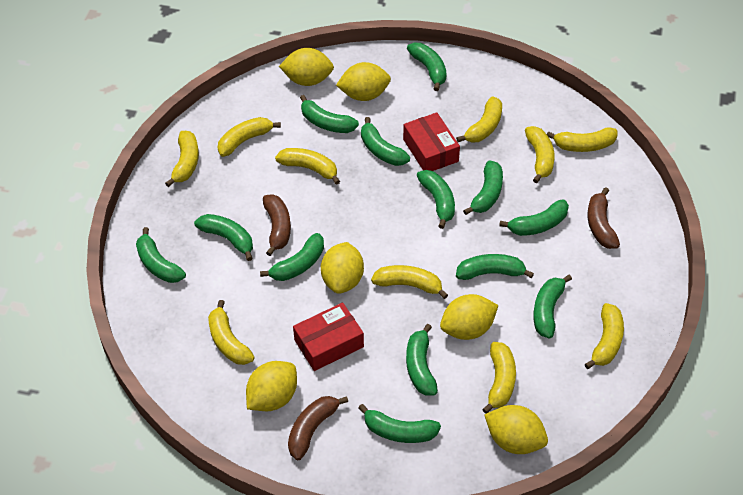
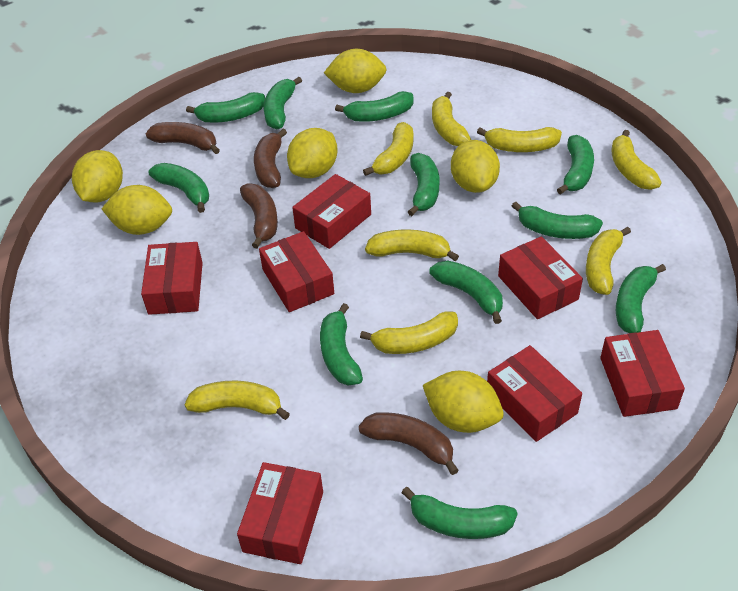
brown banana: [263,194,291,256] [288,396,348,460] [587,187,620,249] = 3 -> [145,122,220,154] [240,183,278,249] [254,129,287,188] [358,412,459,475] = 4
green banana: [136,227,186,283] [194,214,253,261] [260,233,324,281] [300,95,359,133] [358,404,441,443] [361,117,410,166] [406,324,438,395] [407,43,447,91] [417,170,455,229] [456,254,534,280] [463,160,503,215] [499,200,569,236] [533,275,572,338] = 13 -> [149,163,209,213] [186,92,265,123] [264,77,302,129] [320,303,363,386] [335,91,414,122] [401,487,518,539] [408,153,439,216] [429,260,503,324] [512,202,603,239] [557,135,594,195] [616,264,666,333] = 11
red box: [293,303,364,371] [403,112,460,171] = 2 -> [141,242,203,315] [237,462,323,564] [259,231,334,312] [292,174,371,249] [487,345,582,442] [498,236,583,319] [600,330,685,417] = 7
yellow banana: [165,131,199,187] [208,300,254,365] [218,117,281,157] [275,148,340,185] [371,265,448,299] [456,96,502,143] [482,342,516,414] [525,126,555,183] [547,127,618,152] [585,303,624,369] = 10 -> [184,381,290,420] [360,312,458,354] [363,122,413,176] [365,229,459,261] [432,91,471,146] [477,127,562,152] [586,227,631,295] [612,130,662,190] = 8

